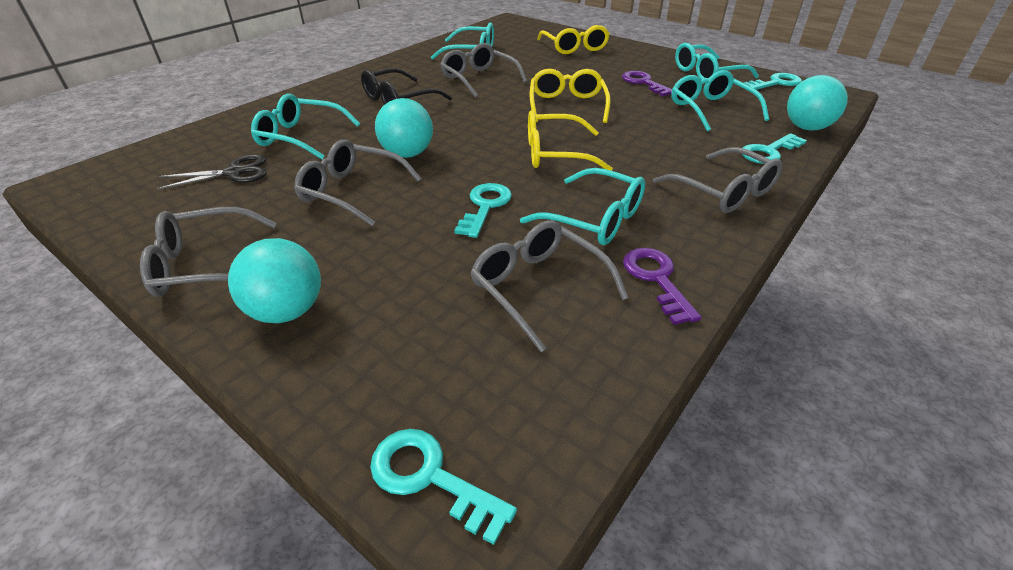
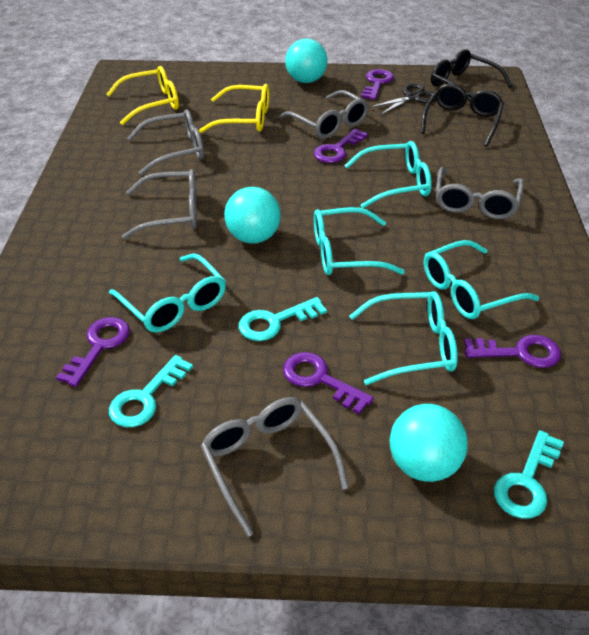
black glasses: [361,68,452,105] = 1 -> [421,84,504,147] [431,49,512,102] = 2
purple key: [622,71,672,96] [623,248,701,325] = 2 -> [56,317,130,387] [283,352,374,414] [314,128,368,163] [361,69,394,100] [464,335,561,368] = 5
turquoise key: [370,429,517,545] [454,183,512,238] [742,133,807,164] [743,73,802,90] = 4 -> [109,355,193,427] [239,297,327,341] [494,430,564,519] = 3
yellow glasses: [528,110,613,171] [530,69,610,123] [537,25,610,54] = 3 -> [106,66,179,125] [199,84,269,133] = 2

